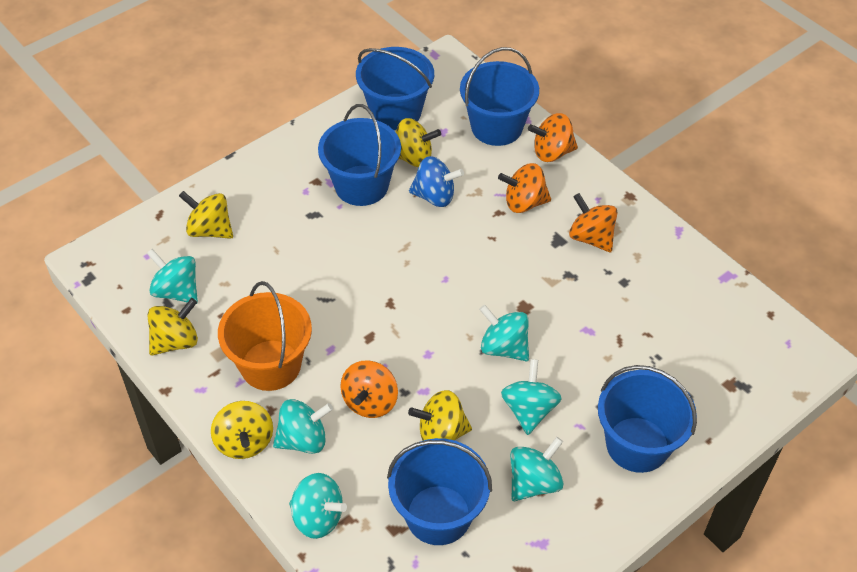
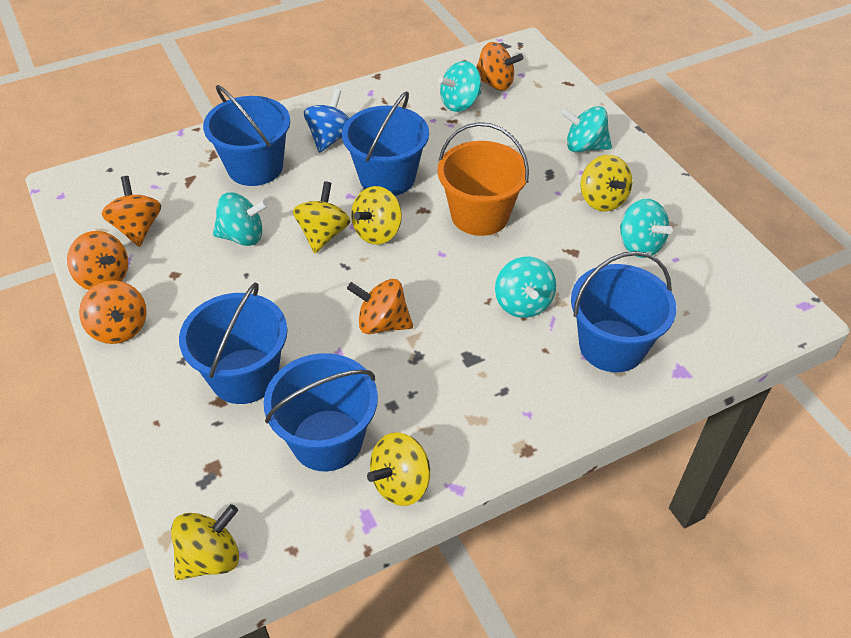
orange spinning top: [340,361,398,418] [498,163,551,213] [528,113,578,162] [569,193,618,252] = 4 -> [67,231,128,290] [79,280,147,344] [102,176,161,247] [347,279,413,334] [476,42,523,90] = 5
turquoise spinning top: [147,249,198,304] [273,399,333,454] [289,473,347,539] [479,305,529,361] [501,359,562,435] [510,437,564,501] = 6 -> [213,192,268,246] [438,61,481,112] [495,257,556,318] [561,106,612,152] [620,199,673,258] = 5

